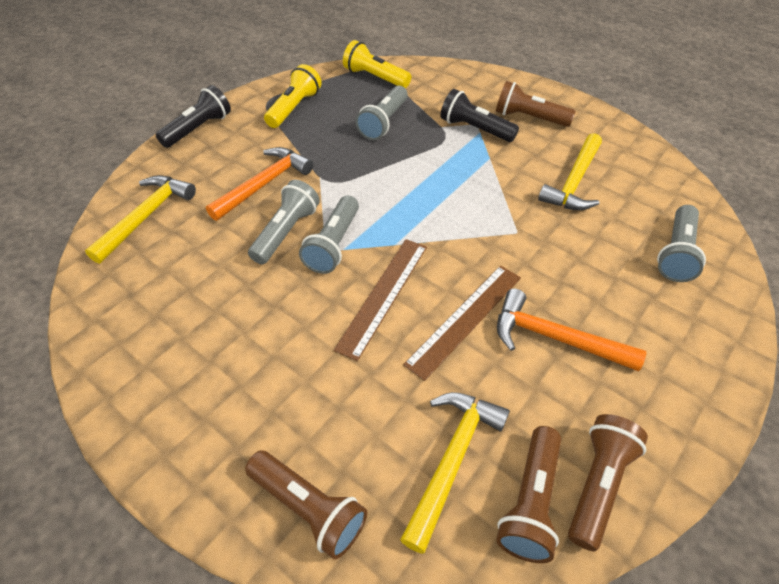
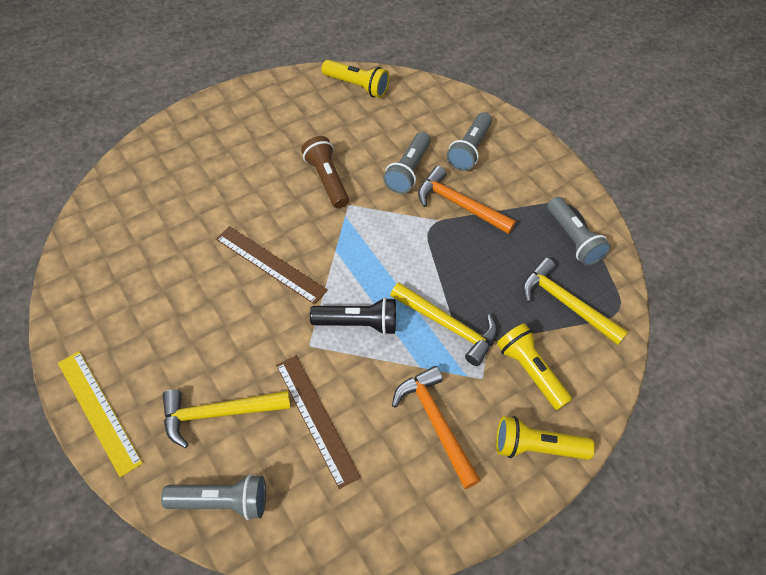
black flashlight: [155,85,231,148] [440,89,519,142] = 2 -> [310,297,396,335] = 1
brown flashlight: [245,451,367,560] [496,81,576,127] [496,426,561,563] [568,414,648,551] = 4 -> [301,136,349,208] = 1
yellow flashlight: [264,64,322,128] [343,40,411,88] = 2 -> [322,60,390,98] [496,416,595,460] [497,323,572,410] = 3
yellow ruler: none = 0 -> [58,351,143,478] = 1

